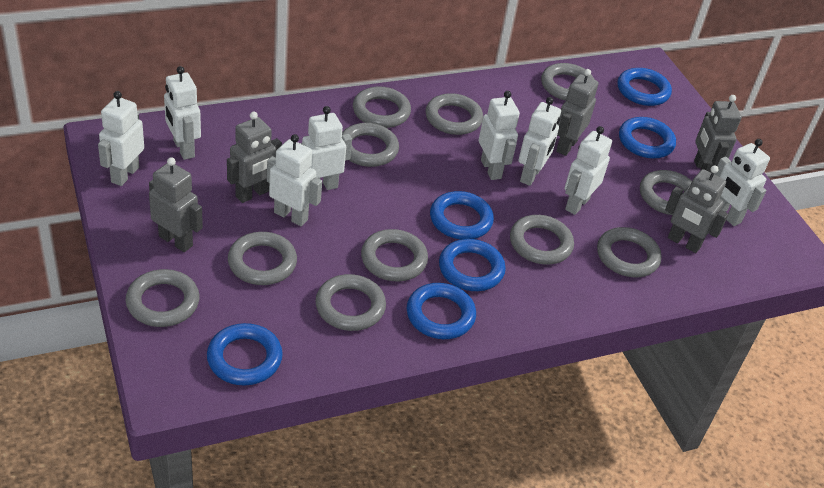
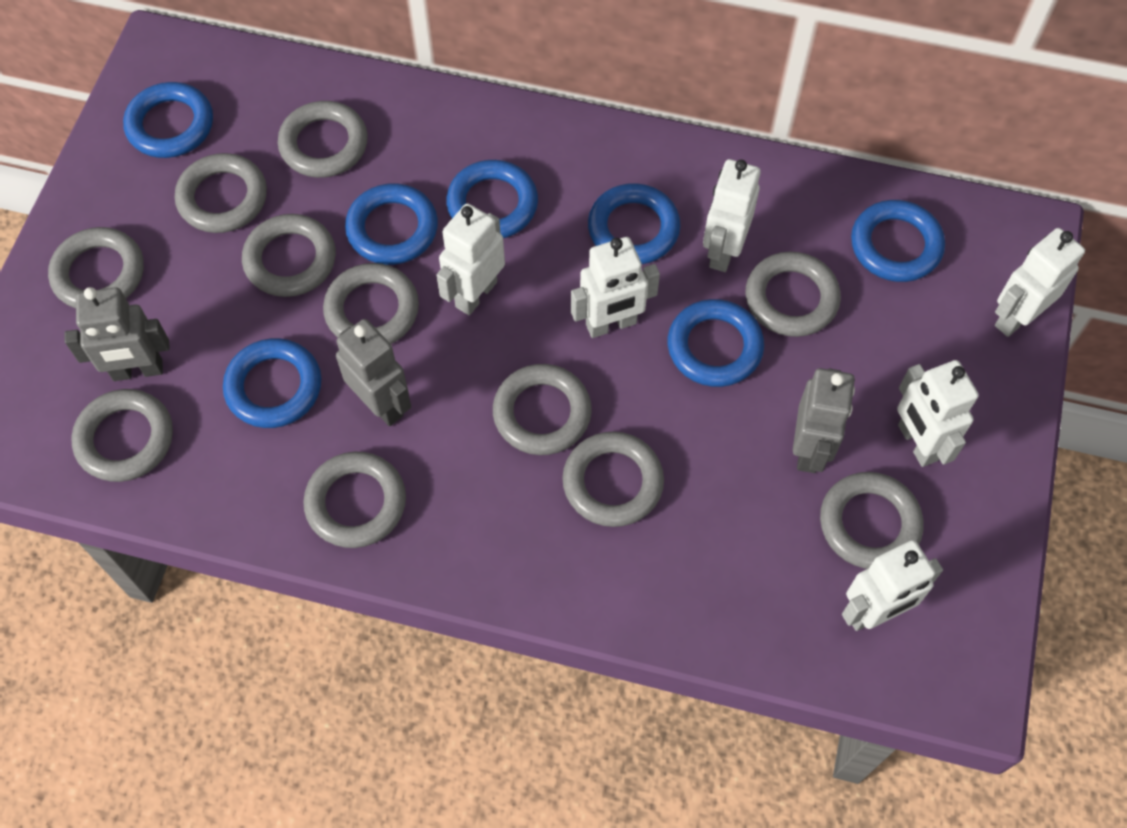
blue ring: [207,323,283,386] [407,283,476,339] [430,191,494,239] [439,239,506,291] [617,68,672,106] [619,117,676,159] = 6 -> [123,82,213,158] [223,338,322,428] [345,183,438,265] [446,160,538,238] [588,183,680,264] [668,299,764,387] [851,200,945,282] = 7
grey robot: [149,157,203,252] [227,112,282,203] [556,69,599,156] [665,165,728,253] [694,95,742,173] = 5 -> [65,287,170,381] [336,319,411,426] [793,368,855,473] = 3
white robot: [98,91,144,186] [164,66,201,160] [267,134,322,226] [300,106,352,190] [479,91,520,180] [518,97,561,186] [565,126,612,215] [714,139,770,226] = 8 -> [436,203,505,315] [571,237,660,338] [703,159,761,272] [842,540,943,631] [897,360,979,467] [995,228,1085,337] = 6

